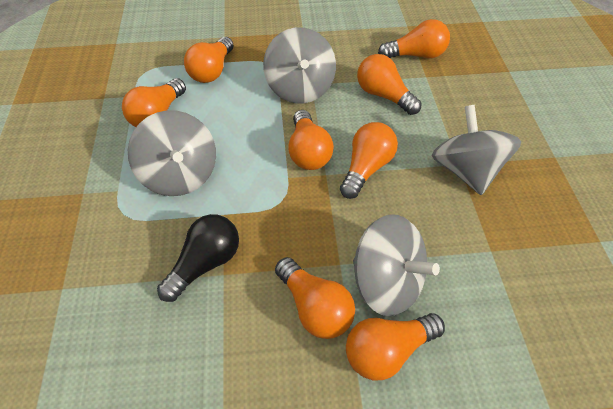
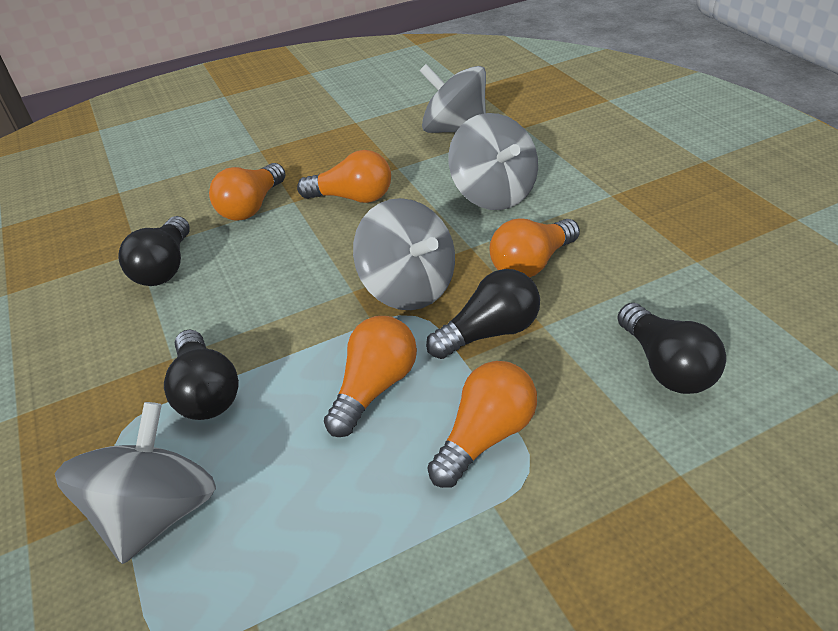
black light bulb: [157,214,239,302] = 1 -> [118,216,190,286] [164,330,239,420] [426,269,540,359] [617,303,726,394] = 4
orange light bulb: [122,78,186,127] [184,37,234,83] [275,257,355,339] [288,110,334,170] [340,122,398,199] [346,313,445,380] [357,54,422,115] [378,19,450,58] = 8 -> [209,163,286,221] [297,150,391,203] [324,316,417,437] [427,361,537,488] [489,219,580,278] = 5

